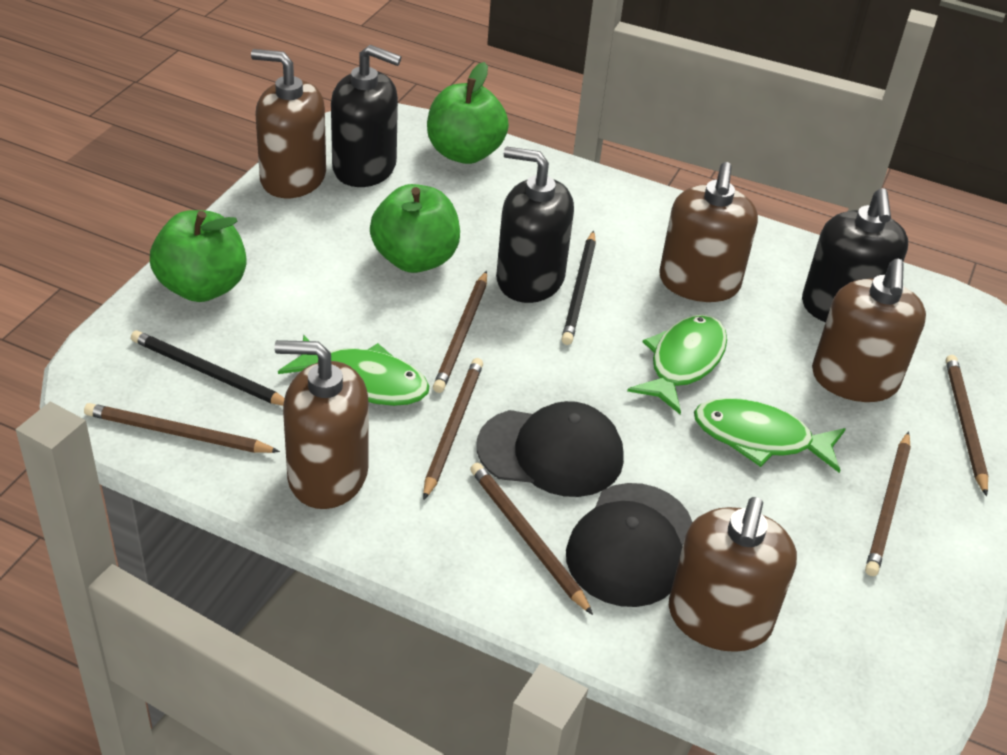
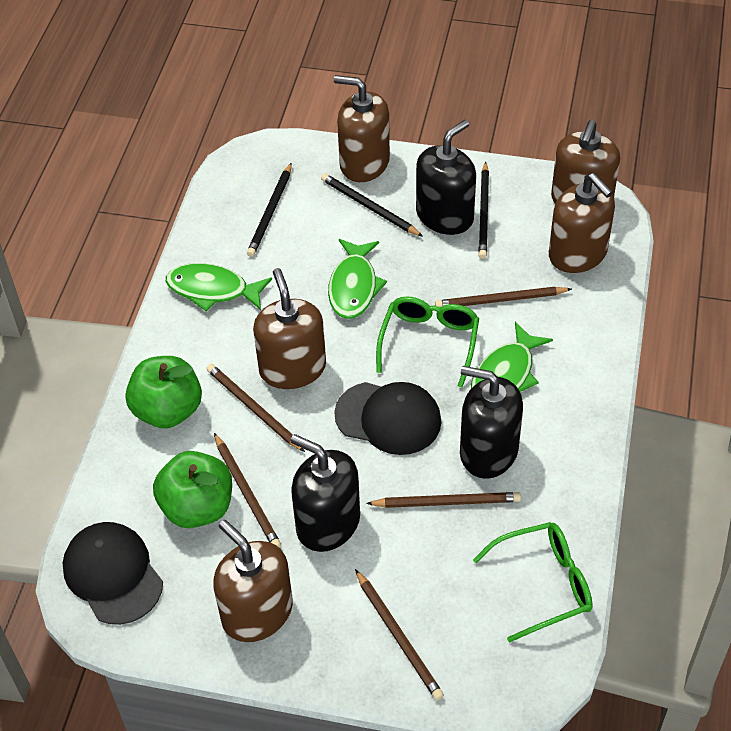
black pencil: [131,330,285,406] [562,231,596,345] = 2 -> [247,163,292,257] [321,173,423,237] [478,161,489,259] = 3
brown pencil: [84,403,280,453] [423,358,483,500] [433,271,487,393] [470,463,593,615] [865,431,911,576] [946,355,988,496] = 6 -> [206,364,305,452] [214,433,281,548] [355,569,444,701] [366,492,521,508] [435,287,572,308] = 5
green apple: [150,210,246,302] [370,184,460,273] [427,62,509,164] = 3 -> [126,356,202,428] [153,451,232,528] = 2
green glasses: none = 0 -> [376,296,479,388] [473,522,593,643] = 2

